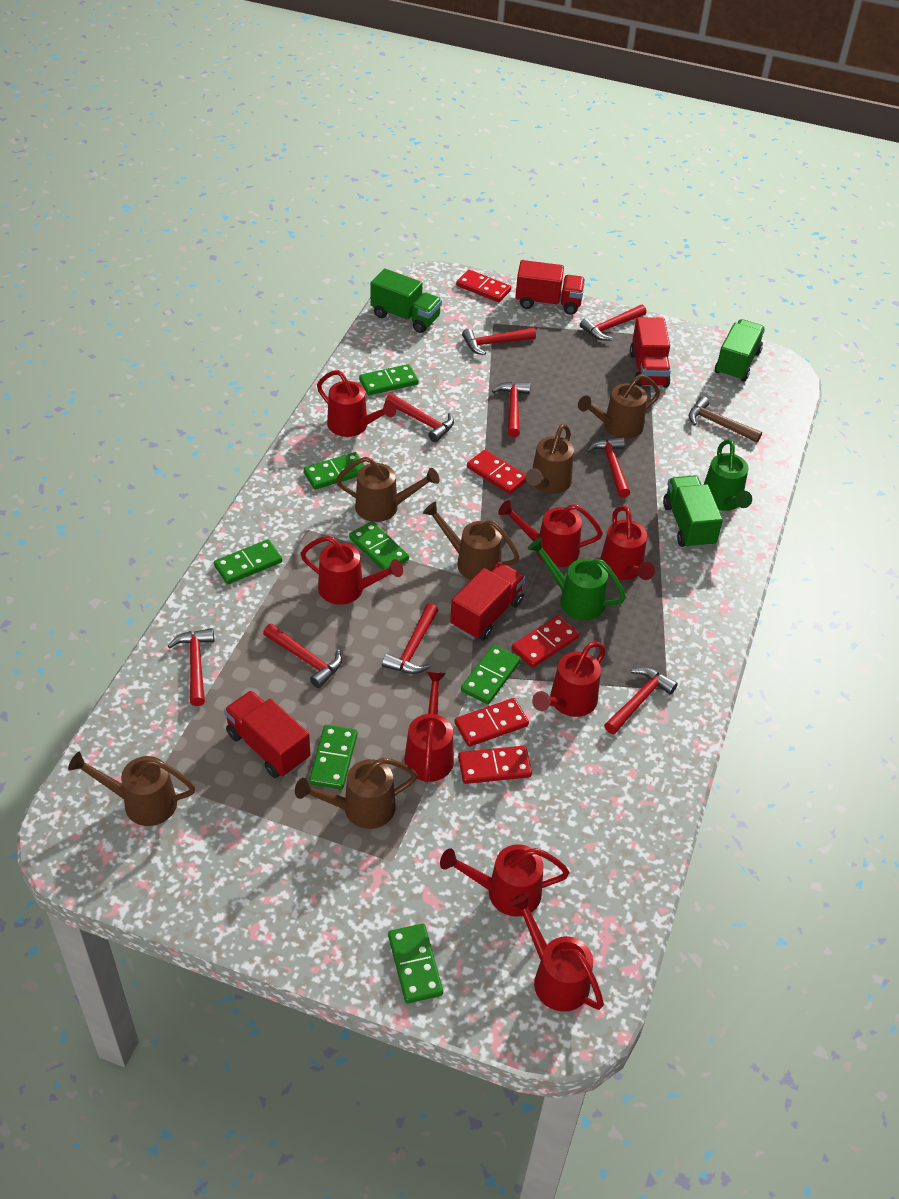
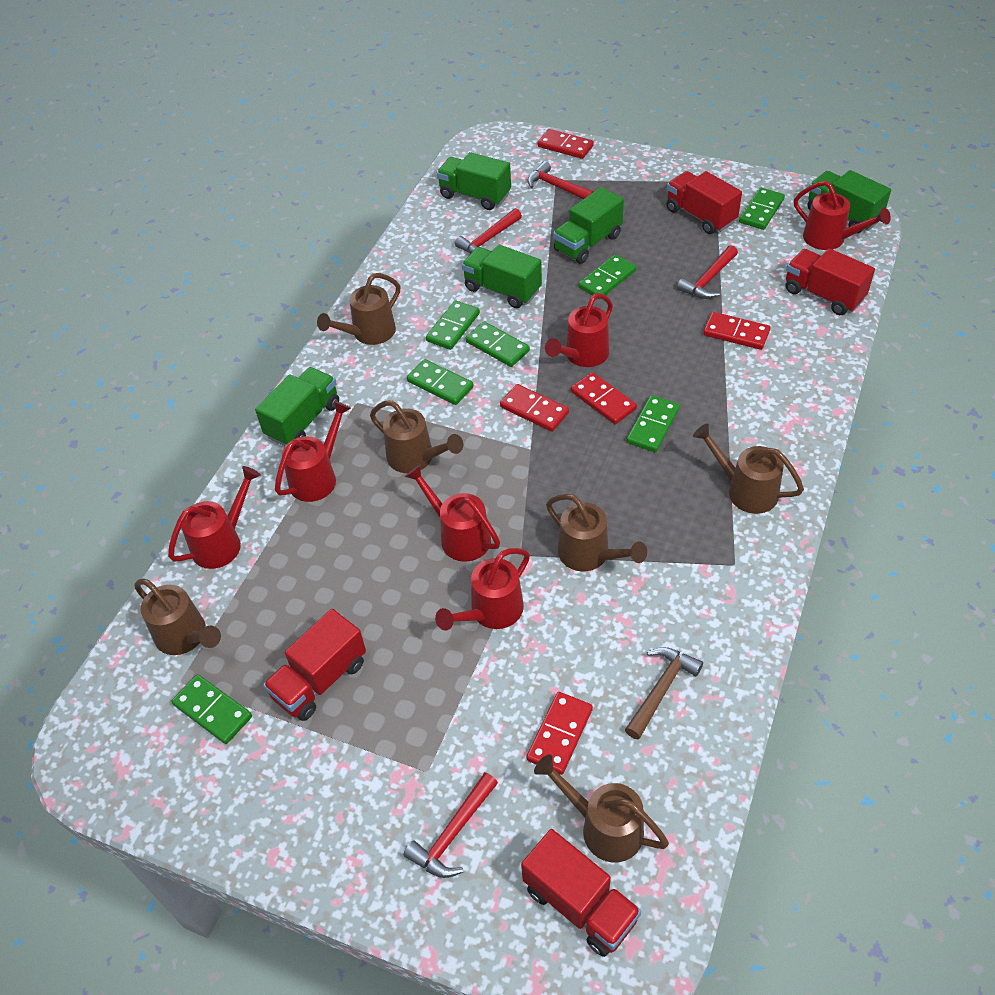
green truck: [370,268,442,333] [663,475,723,549] [715,319,765,382] = 3 -> [255,367,339,446] [437,152,511,210] [462,245,542,308] [553,187,624,264] [808,170,891,233] = 5
green watering can: [528,537,626,620] [704,439,752,511] = 2 -> none = 0
red hammer: [168,628,214,706] [263,623,342,688] [382,603,438,674] [385,393,454,442] [462,328,536,355] [492,382,530,437] [580,305,647,341] [587,437,630,498] [604,667,678,734] = 9 -> [403,772,498,878] [455,208,522,254] [527,161,594,199] [677,245,738,299] = 4
red watering can: [300,536,403,605] [317,370,396,437] [404,672,454,782] [440,844,569,917] [498,500,603,567] [510,893,604,1012] [532,642,606,717] [600,506,655,580] = 8 -> [168,466,261,569] [275,401,351,502] [405,464,500,562] [435,548,530,630] [545,293,613,367] [794,181,891,250] = 6

